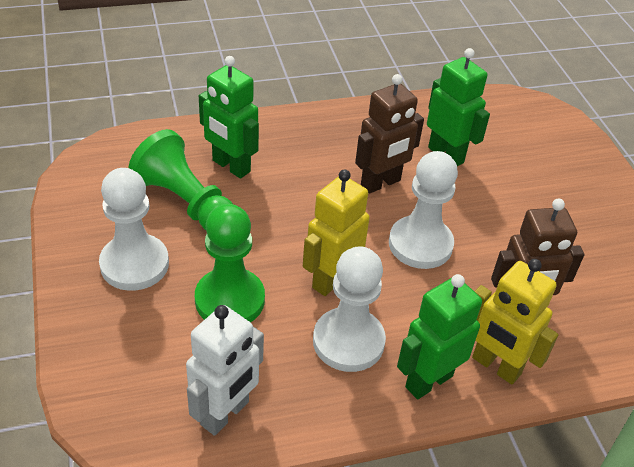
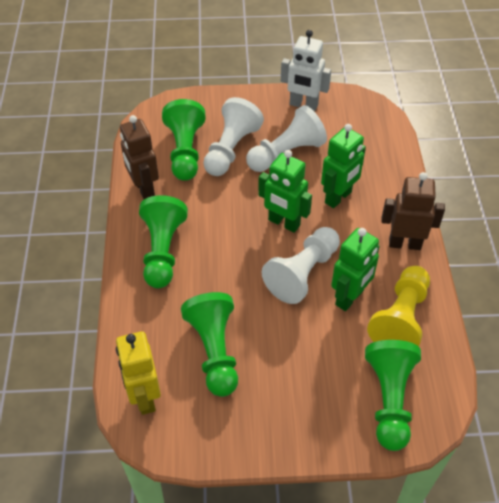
green pawn: [128,129,233,230] [195,204,265,322] = 2 -> [139,195,188,288] [162,99,205,181] [181,292,238,397] [365,340,421,451] = 4
yellow pawn: none = 0 -> [367,266,430,346] = 1
yellow robot: [303,169,370,296] [472,259,558,385] = 2 -> [116,331,161,415] = 1

